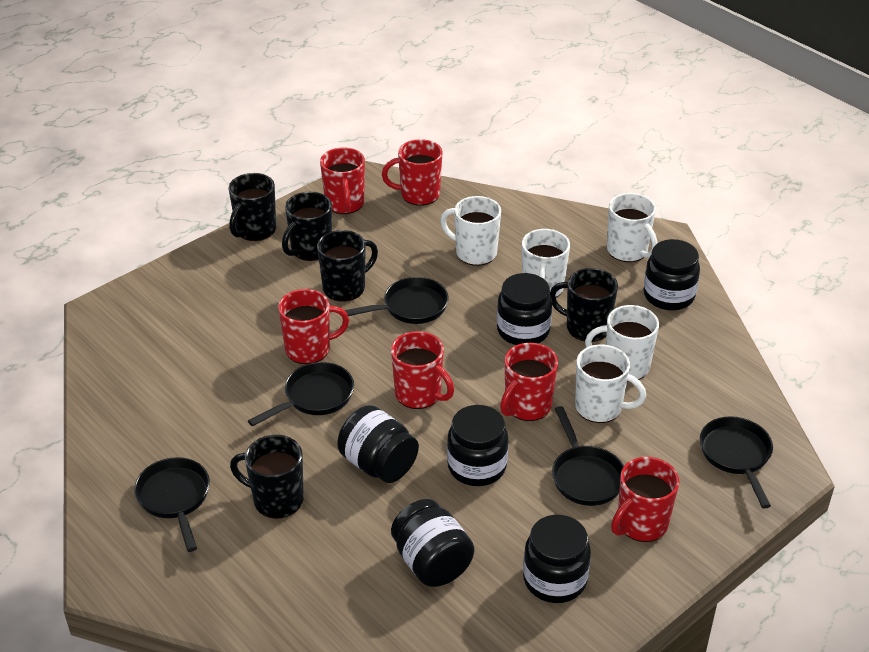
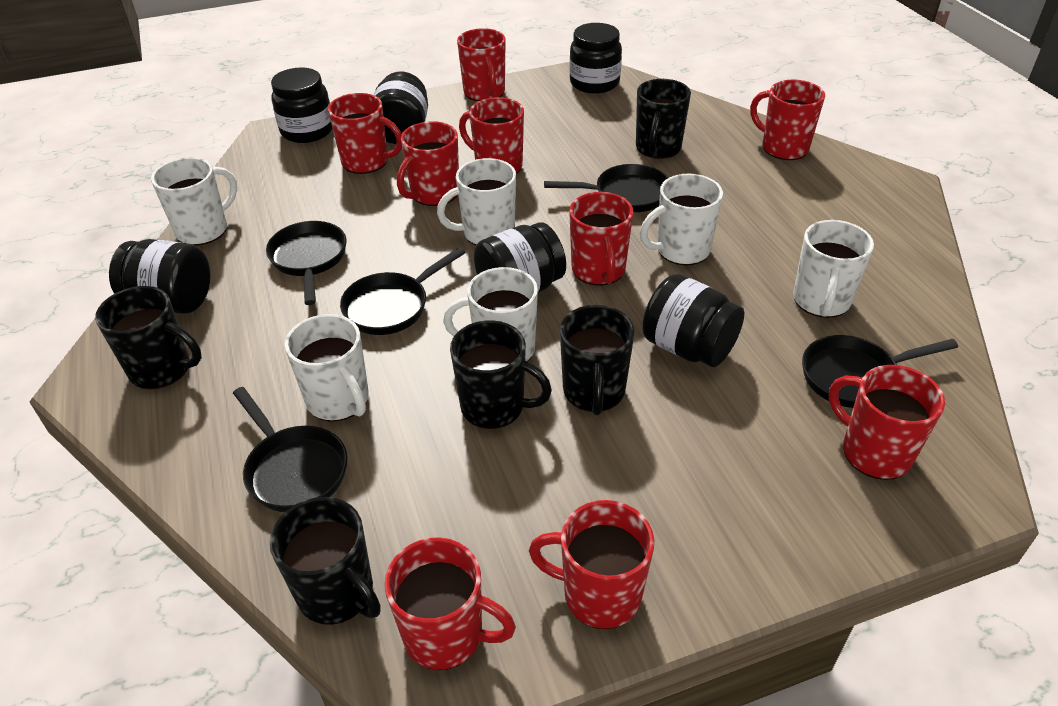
red mug: [278,289,349,364] [320,148,365,214] [382,139,443,206] [391,331,454,409] [500,343,558,421] [611,457,679,542] = 6 -> [328,93,402,174] [384,537,516,670] [397,121,459,206] [457,28,506,101] [459,97,524,174] [529,500,654,629] [569,192,634,286] [750,79,825,160] [829,365,945,480] = 9
white mug: [440,196,501,266] [522,229,570,297] [575,344,646,423] [585,305,659,380] [607,193,657,262] = 5 -> [151,157,237,246] [285,314,369,421] [437,158,516,245] [443,267,538,362] [640,174,723,265] [793,220,874,318] = 6

